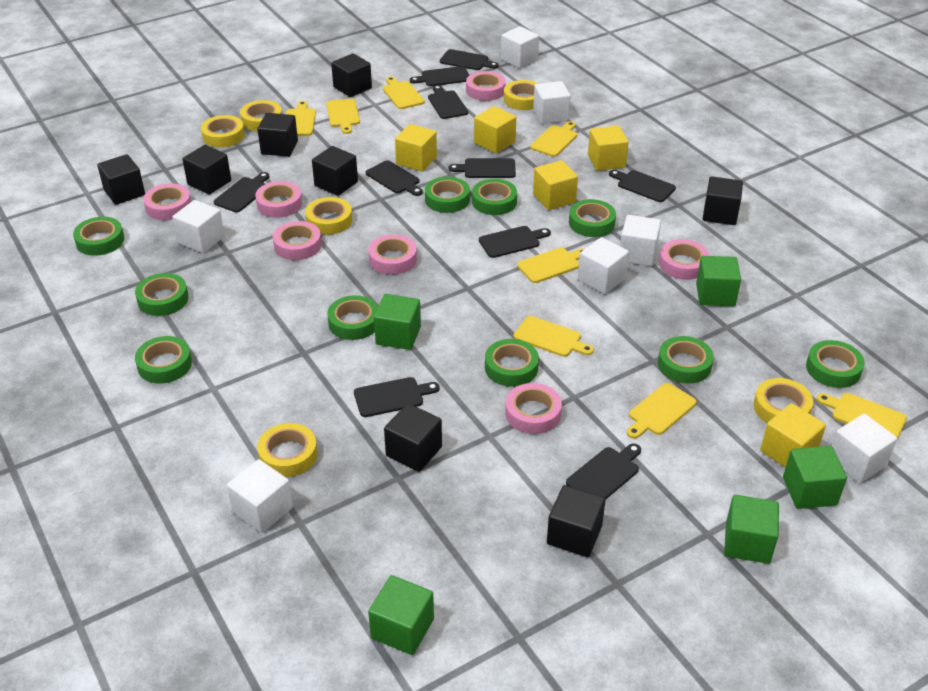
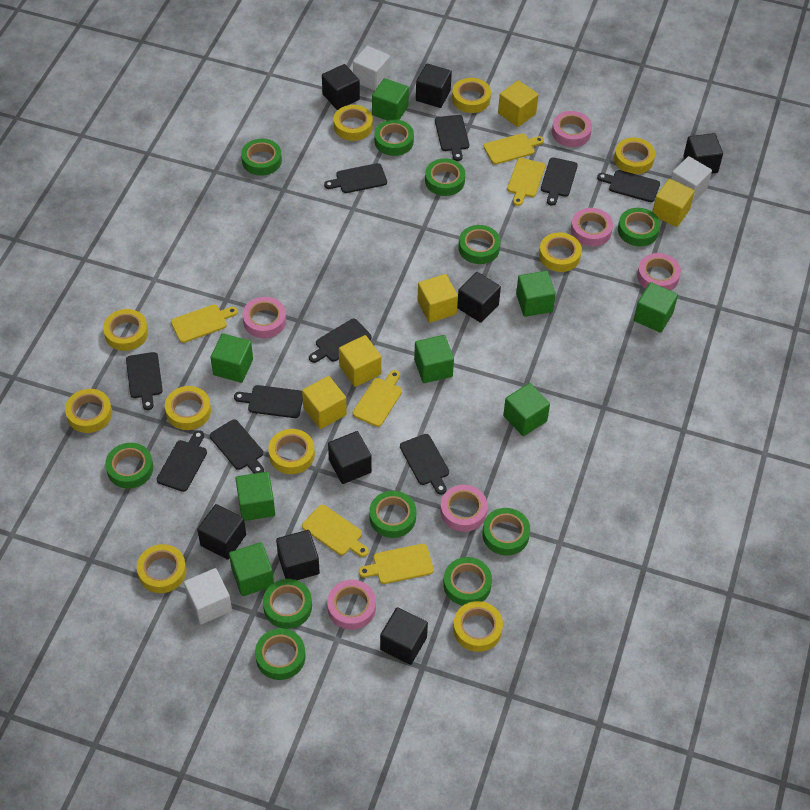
green cube: [368,575,434,655] [374,294,421,350] [696,256,741,306] [724,495,779,564] [783,446,847,509] = 5 -> [210,333,253,383] [229,542,274,596] [235,472,275,521] [372,78,409,120] [414,335,454,383] [503,383,550,436] [516,271,556,317] [634,282,678,333] = 8
green tape: [73,217,124,256] [135,273,189,316] [135,336,192,383] [327,295,378,340] [425,177,470,213] [472,179,517,215] [485,339,539,387] [569,199,616,237] [658,336,714,384] [806,340,865,388] = 10 -> [105,443,153,488] [241,139,282,176] [255,628,305,680] [263,579,312,629] [369,491,416,538] [374,119,414,156] [425,158,465,196] [443,557,492,606] [459,225,501,264] [482,508,530,555] [618,208,660,246] = 11
pink tape: [143,184,191,220] [255,181,302,218] [273,221,322,260] [368,234,417,275] [466,71,506,101] [505,383,562,434] [659,239,709,280] = 7 -> [243,297,286,338] [327,580,376,630] [440,485,488,532] [552,111,592,147] [571,208,613,247] [637,253,681,291] = 6
white cube: [172,200,225,253] [227,459,293,533] [501,26,539,68] [533,81,571,124] [578,237,629,294] [620,215,661,266] [832,414,897,483] = 7 -> [184,568,232,624] [353,46,390,91] [671,156,712,204] = 3
yellow cutting board: [286,101,316,136] [326,98,360,134] [383,76,425,109] [513,316,594,357] [517,247,584,283] [530,121,577,157] [627,383,697,439] [816,393,907,439] = 8 -> [171,304,238,343] [302,505,369,557] [353,370,402,427] [359,544,434,584] [484,133,544,164] [507,158,545,206] = 6
yellow tape: [201,115,245,148] [240,100,282,132] [257,423,318,477] [305,197,352,235] [504,80,539,110] [753,378,813,423] = 6 -> [65,389,112,433] [103,309,148,351] [137,544,186,593] [165,386,211,430] [268,429,315,474] [334,105,373,141] [452,78,491,113] [453,601,503,652] [539,232,582,272] [614,138,655,174] = 10

